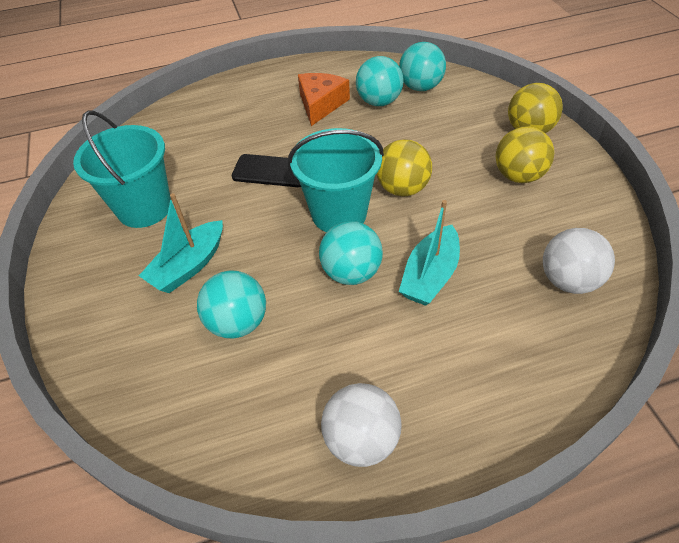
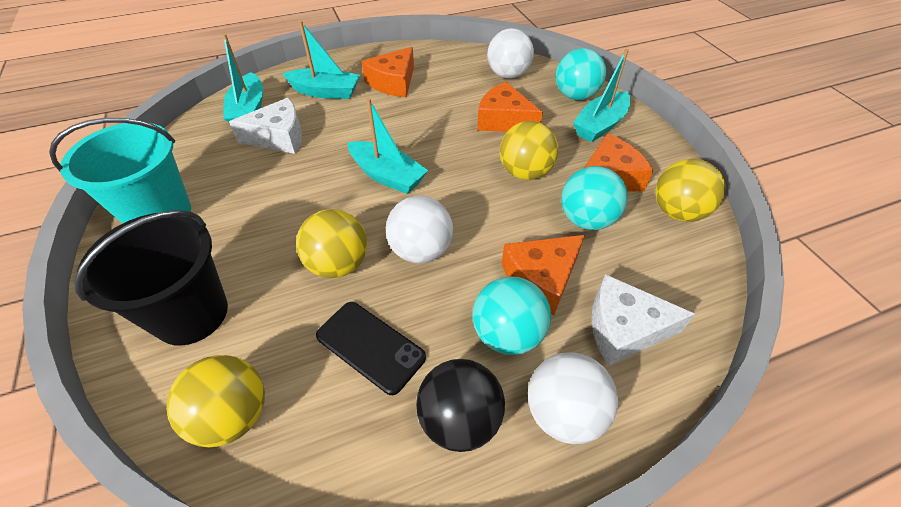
black ball: none = 0 -> [416,359,505,452] = 1
black bucket: none = 0 -> [74,210,228,346] = 1
orange cheese: [298,73,350,126] = 1 -> [362,47,414,97] [477,82,543,132] [502,235,585,315] [584,134,654,192] = 4
turquoise ball: [197,270,266,338] [319,221,383,285] [356,56,403,106] [399,42,446,91] = 4 -> [473,276,551,355] [556,48,606,100] [561,166,628,230] = 3
turquoise boat: [139,193,223,293] [399,200,460,306] = 2 -> [222,34,263,122] [282,21,360,99] [348,98,428,194] [573,49,631,142] = 4
turquoise bucket: [73,110,171,228] [288,128,384,232] = 2 -> [49,118,191,224] = 1
white ball: [321,383,402,467] [543,228,615,294] = 2 -> [386,196,453,263] [487,28,534,79] [528,352,618,444] = 3
white cheese: none = 0 -> [229,98,302,154] [591,274,695,366] = 2
yellow ball: [377,139,432,197] [496,126,554,183] [508,83,563,133] = 3 -> [166,355,265,447] [296,209,367,278] [500,121,558,180] [655,159,726,222] = 4

